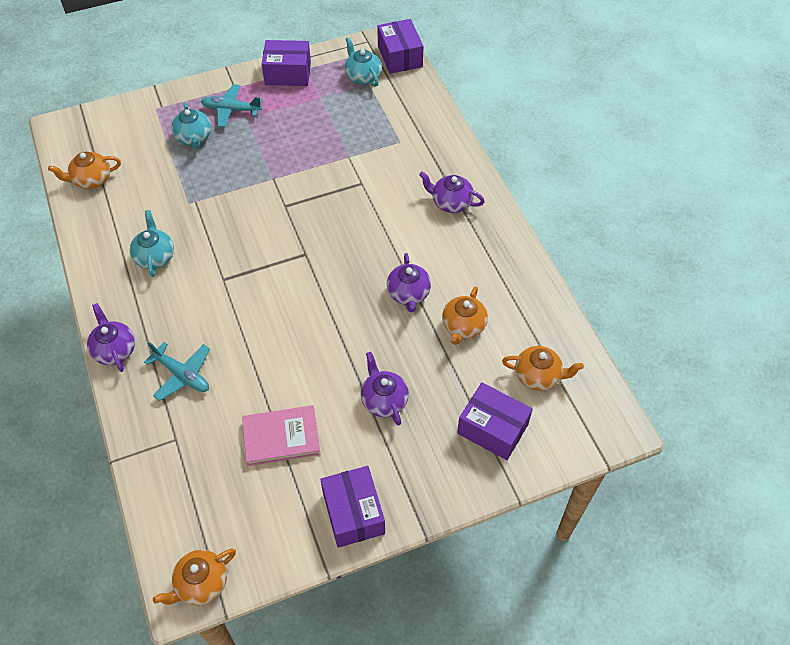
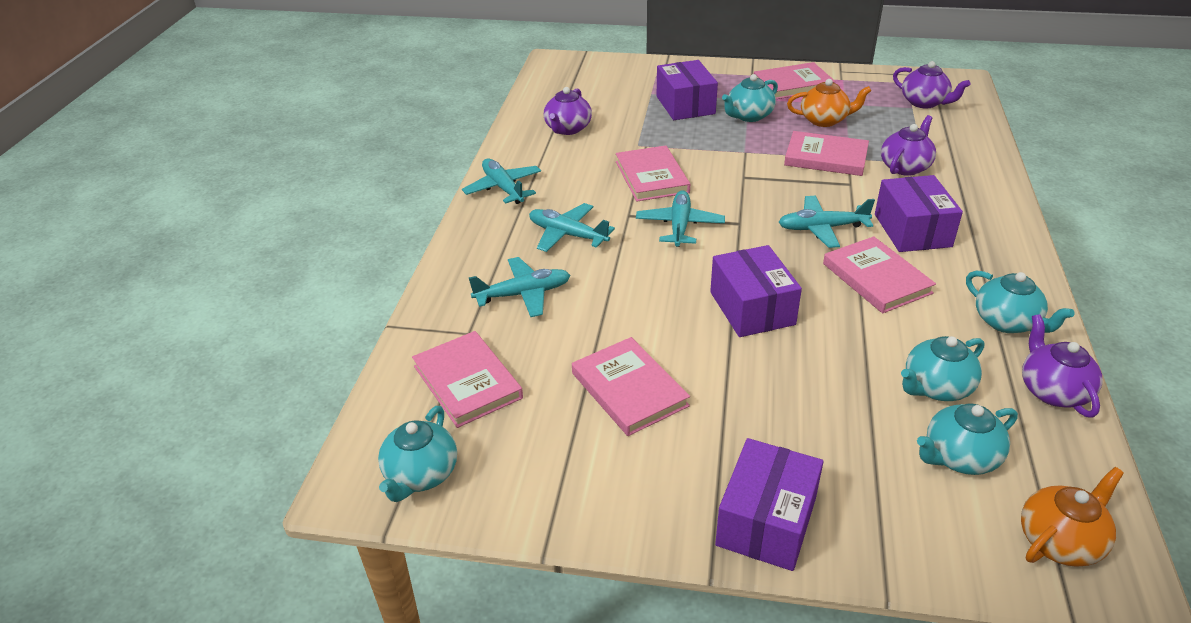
orange teapot: [48,152,121,189] [153,548,236,605] [442,286,488,345] [502,346,584,391] = 4 -> [787,79,871,127] [1021,467,1124,567] = 2
pink book: [242,405,320,466] = 1 -> [412,331,523,428] [572,337,690,436] [616,145,690,201] [754,62,835,99] [784,131,869,176] [823,236,936,313] = 6
turquoise plane: [144,342,210,401] [201,84,262,127] = 2 -> [462,158,541,204] [469,257,570,317] [529,203,615,252] [636,190,725,247] [778,196,875,248] = 5
turquoise teapot: [130,210,174,277] [171,103,211,149] [344,37,382,87] = 3 -> [378,406,457,502] [722,74,778,122] [901,336,985,401] [917,404,1018,475] [966,271,1075,333] = 5

